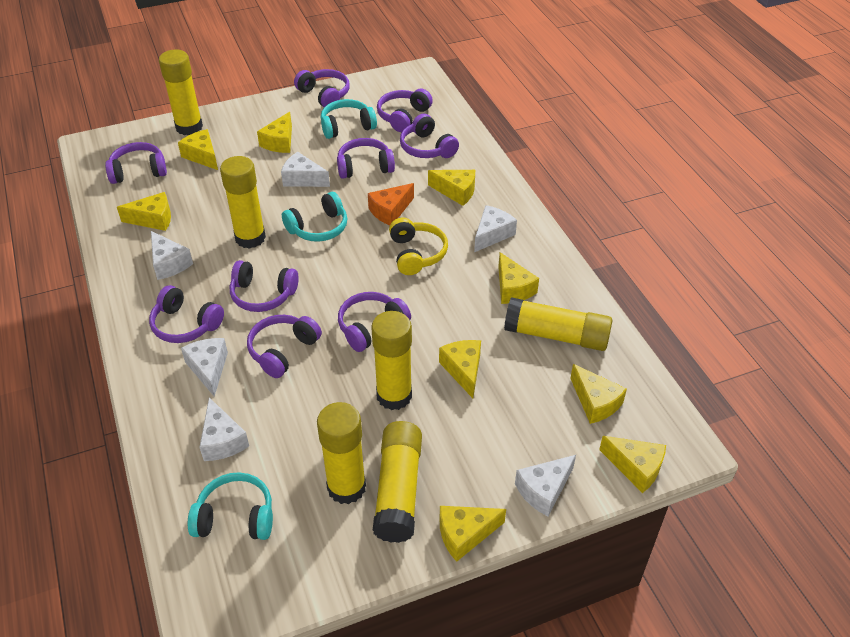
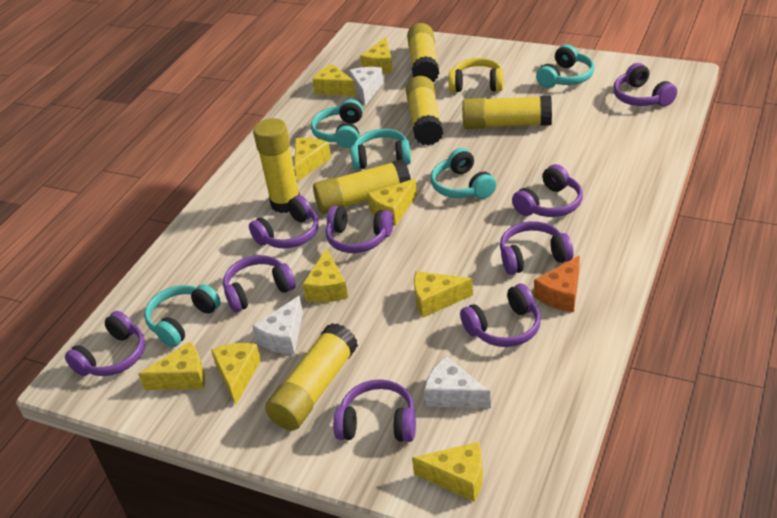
turquoise headphones: [188,472,273,540] [282,192,347,242] [321,99,377,139] = 3 -> [144,284,221,347] [311,99,363,148] [351,129,411,170] [431,148,496,199] [536,44,594,88] = 5
white cheese: [151,231,193,280] [181,338,228,397] [199,398,249,461] [281,152,330,187] [474,205,517,252] [515,455,576,516] = 6 -> [252,296,303,354] [349,67,383,106] [424,356,491,408] = 3

